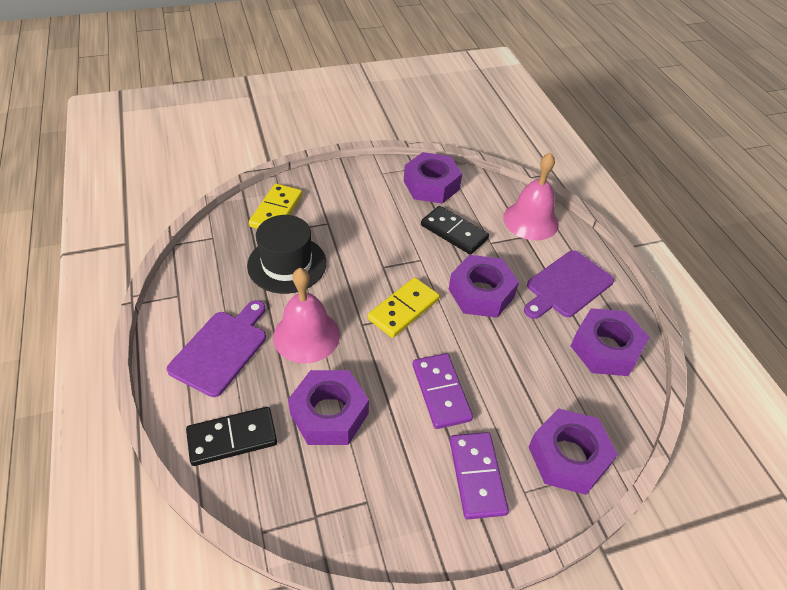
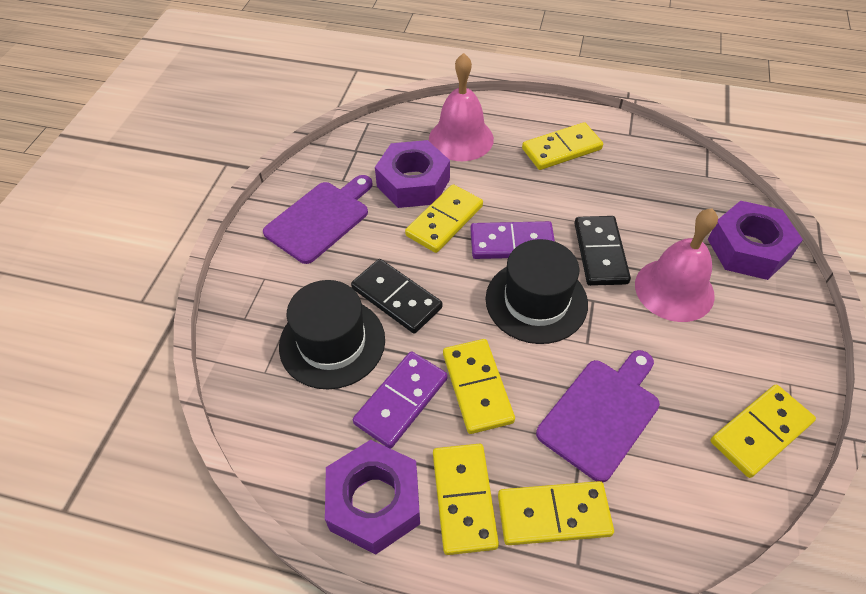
black hat: [247,215,326,294] = 1 -> [279,280,385,390] [486,239,588,344] = 2
purple nut: [288,370,369,445] [404,152,462,204] [448,255,519,318] [528,408,618,495] [571,308,649,376] = 5 -> [325,440,420,554] [375,140,450,208] [708,201,803,280] = 3
yellow domino: [249,184,302,229] [368,277,440,338] = 2 -> [405,184,483,253] [433,444,499,555] [443,339,515,434] [498,481,614,545] [522,122,603,170] [711,384,816,478] = 6

